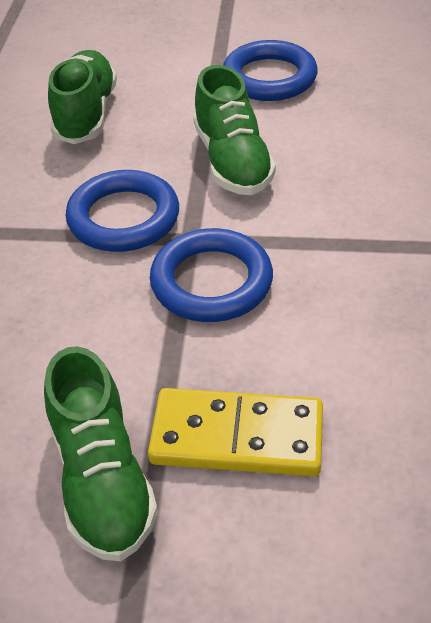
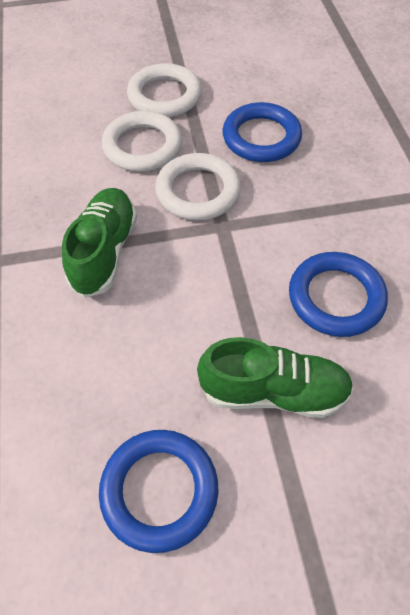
green shoe: [44,346,158,561] [48,50,117,144] [193,65,276,195] = 3 -> [62,188,137,298] [197,337,354,418] = 2
white ring: none = 0 -> [102,111,182,172] [127,63,202,117] [155,153,241,220] = 3
yellow domino: [148,388,323,477] = 1 -> none = 0

